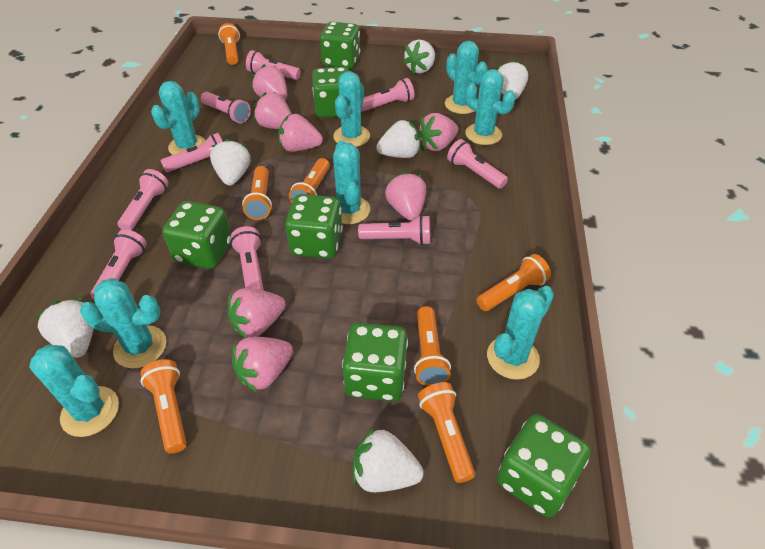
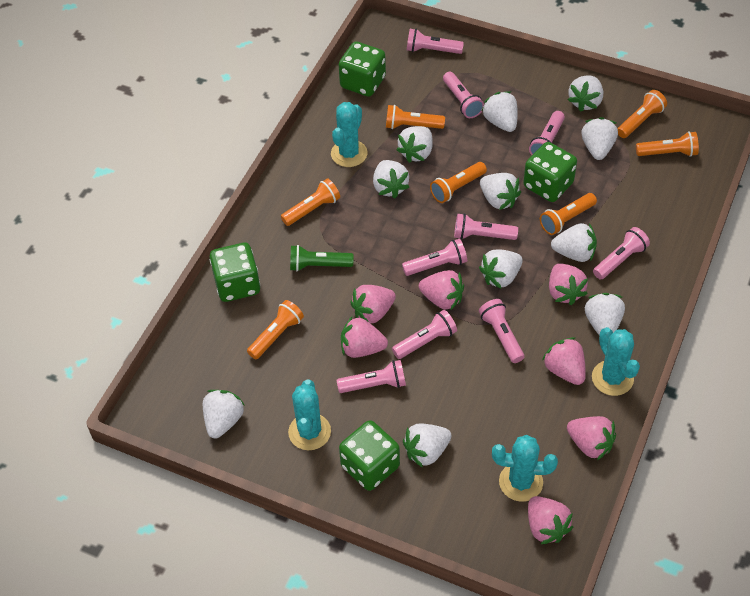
green dice: [162,201,231,269] [285,194,343,259] [312,67,349,118] [320,22,360,69] [342,323,408,402] [497,414,590,517] = 6 -> [209,242,260,302] [339,41,386,97] [339,420,400,491] [523,142,577,202] = 4
green flashlight: none = 0 -> [290,245,354,271] = 1
turquoise cactus: [29,345,119,437] [80,278,166,369] [151,81,206,155] [333,71,370,147] [333,140,370,224] [445,41,488,114] [465,69,515,145] [487,286,554,380] = 8 -> [288,379,331,450] [331,102,367,167] [492,435,558,502] [592,327,640,396] = 4
white strawberry: [36,298,94,358] [210,139,250,185] [353,427,424,492] [376,120,421,158] [403,39,435,74] [497,60,528,100] = 6 -> [203,390,244,439] [373,160,409,198] [396,126,433,163] [403,423,452,468] [479,249,523,289] [480,173,521,210] [482,91,518,132] [551,223,597,262] [568,75,603,112] [581,117,618,160] [585,293,625,336] = 11

